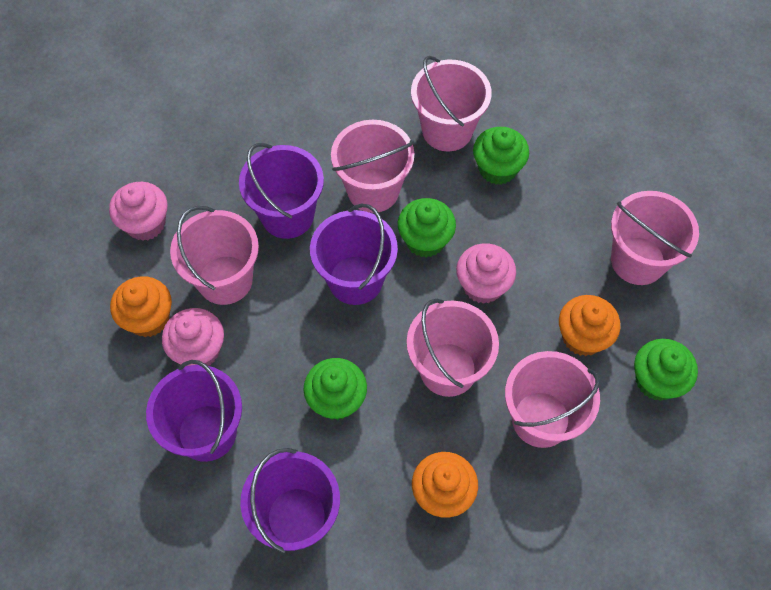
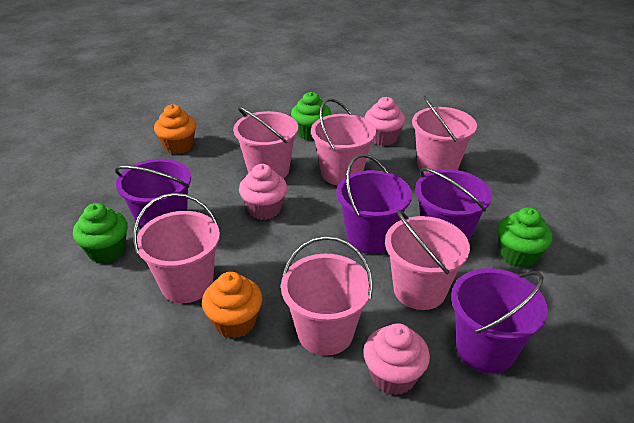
green cupcake: [304,358,367,420] [398,198,456,258] [473,127,529,185] [634,339,698,401] = 4 -> [73,203,128,263] [291,92,331,141] [497,207,552,268] = 3
orange cupcake: [110,276,172,337] [412,452,478,518] [559,295,620,356] = 3 -> [154,104,196,154] [202,272,262,338] = 2

